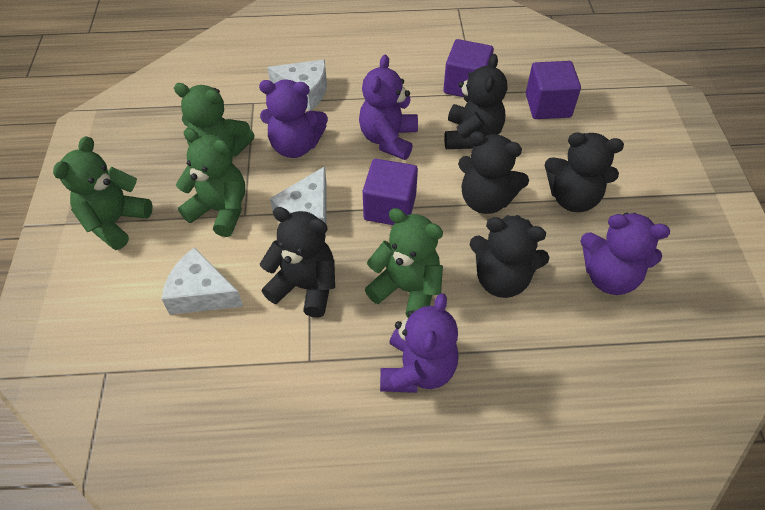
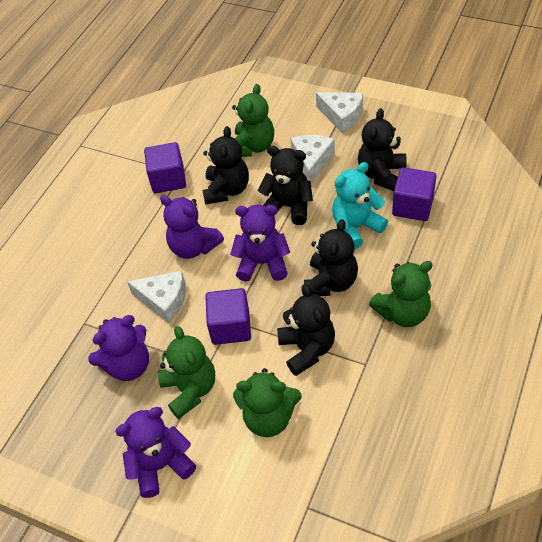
turquoise teddy bear: none = 0 -> [332,162,388,249] = 1

